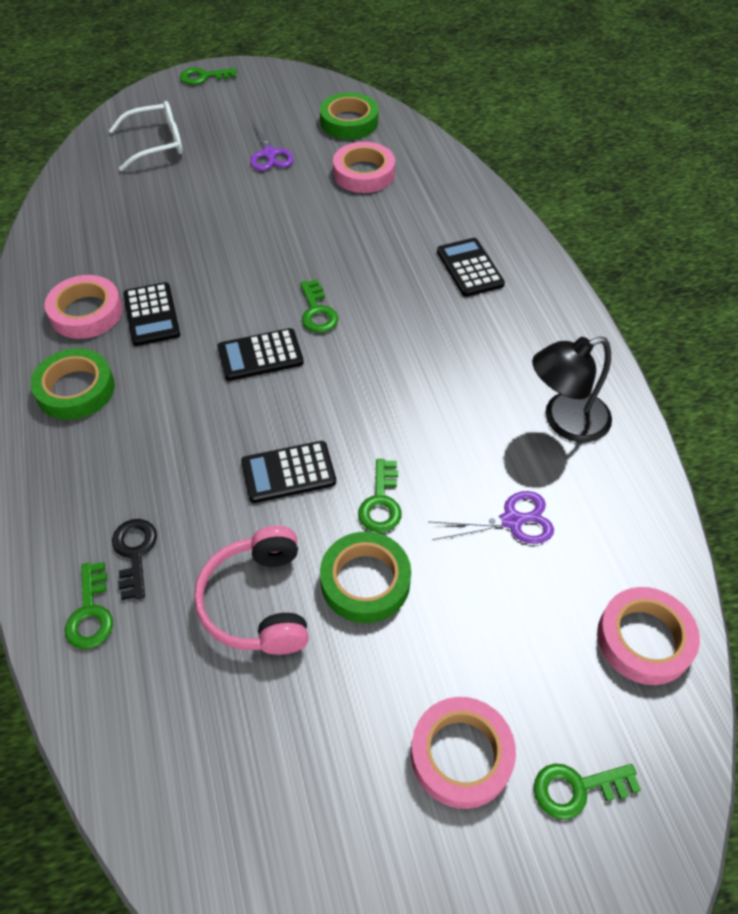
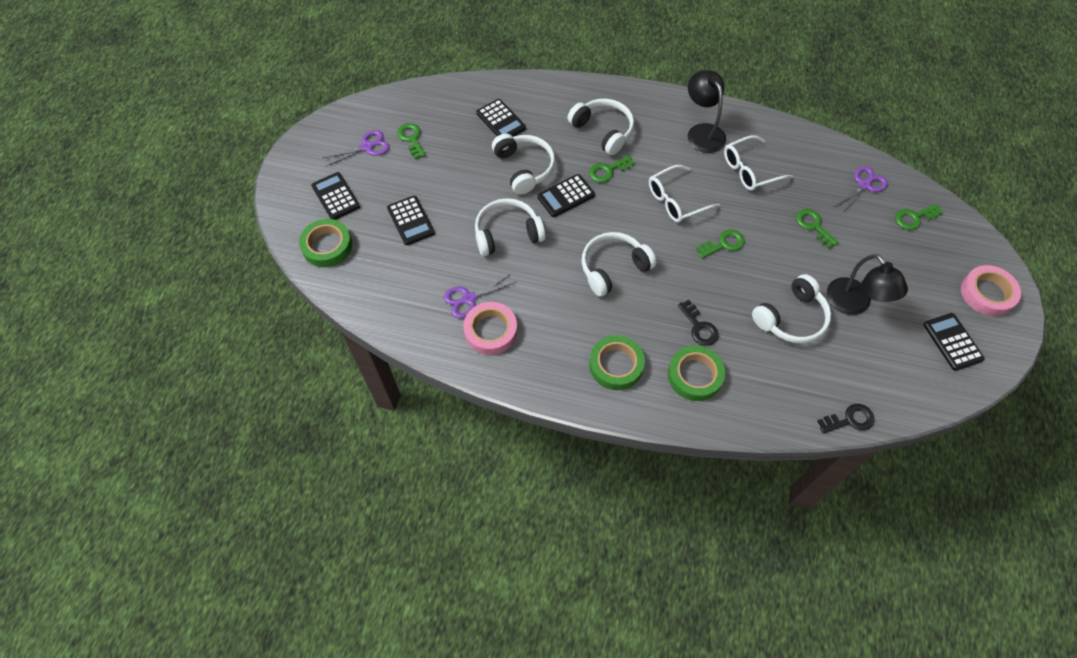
black calculator: [123,282,180,346] [217,328,304,381] [241,441,336,503] [437,238,505,297] = 4 -> [311,172,360,220] [387,196,435,245] [476,99,526,137] [537,174,595,217] [923,313,985,371] = 5
black key: [112,519,157,600] = 1 -> [678,300,718,346] [817,404,874,434] = 2
black lamp: [532,336,612,442] = 1 -> [688,70,726,153] [827,254,908,315] = 2
pink headphones: [194,526,309,655] = 1 -> none = 0
pink tape: [45,275,123,339] [333,142,395,193] [411,697,516,809] [597,587,700,685] = 4 -> [464,302,517,355] [961,265,1021,316] = 2
purple scissors: [250,120,294,171] [429,491,554,544] = 2 -> [323,130,389,166] [444,273,516,318] [834,166,888,213] = 3
white glasses: [109,101,183,171] = 1 -> [649,165,720,223] [724,135,793,191] = 2
white headphones: none = 0 -> [475,198,546,256] [492,134,555,195] [567,99,634,155] [581,232,657,297] [752,274,831,343] = 5

